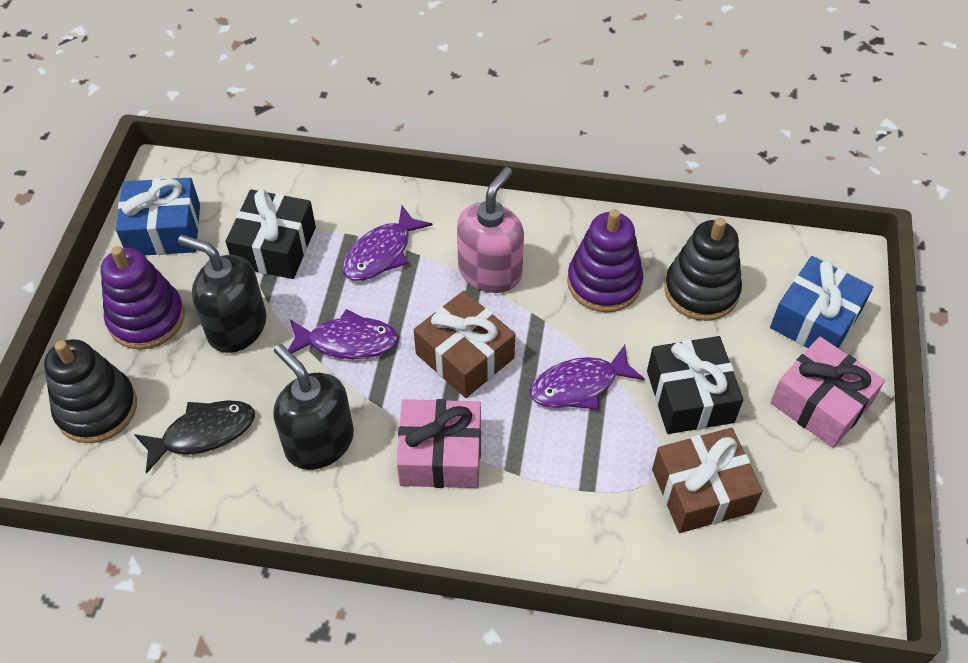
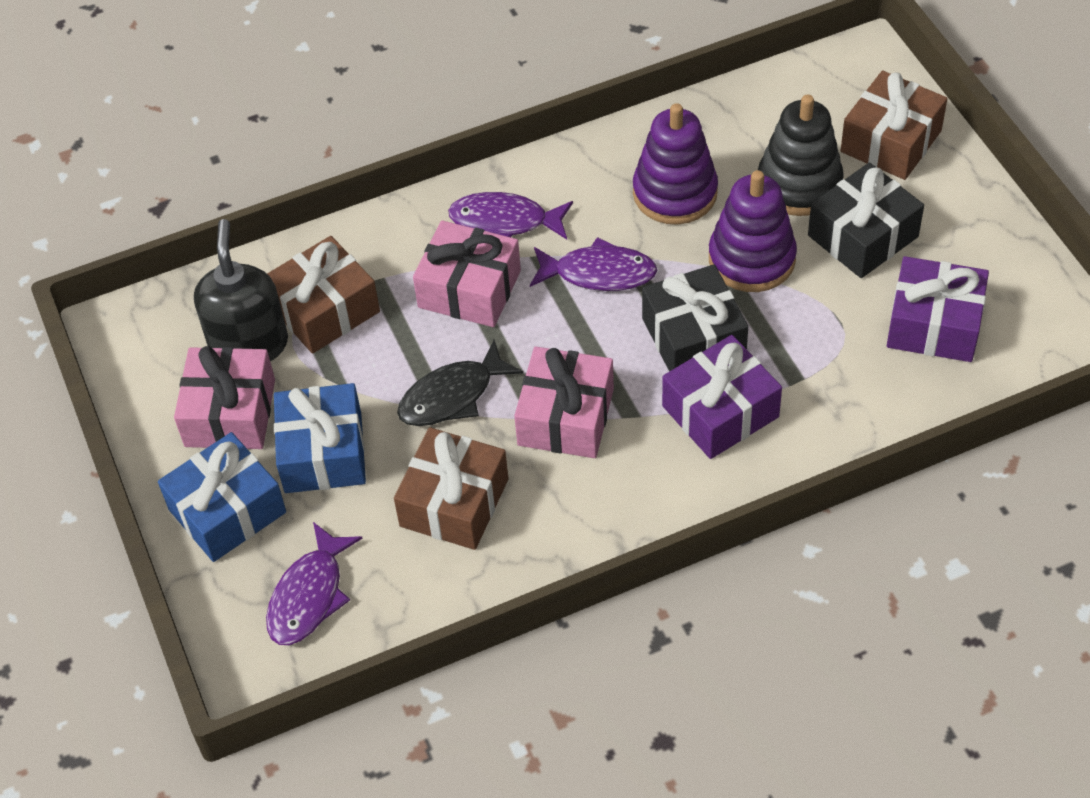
black soap dispenser: [178,235,266,353] [273,344,354,470] = 2 -> [194,219,288,361] = 1
black stacking toy: [44,339,137,443] [664,218,742,321] = 2 -> [758,95,844,216] = 1
brown gift: [414,291,515,398] [652,428,763,533] = 2 -> [267,236,380,354] [394,427,509,550] [841,71,947,180] = 3
pink gift: [397,399,481,488] [770,337,885,448] = 2 -> [174,346,275,449] [413,220,521,327] [514,346,614,458] = 3
pink soap dispenser: [457,167,524,293] = 1 -> none = 0
purple gift: none = 0 -> [662,335,782,459] [887,256,989,362] = 2

